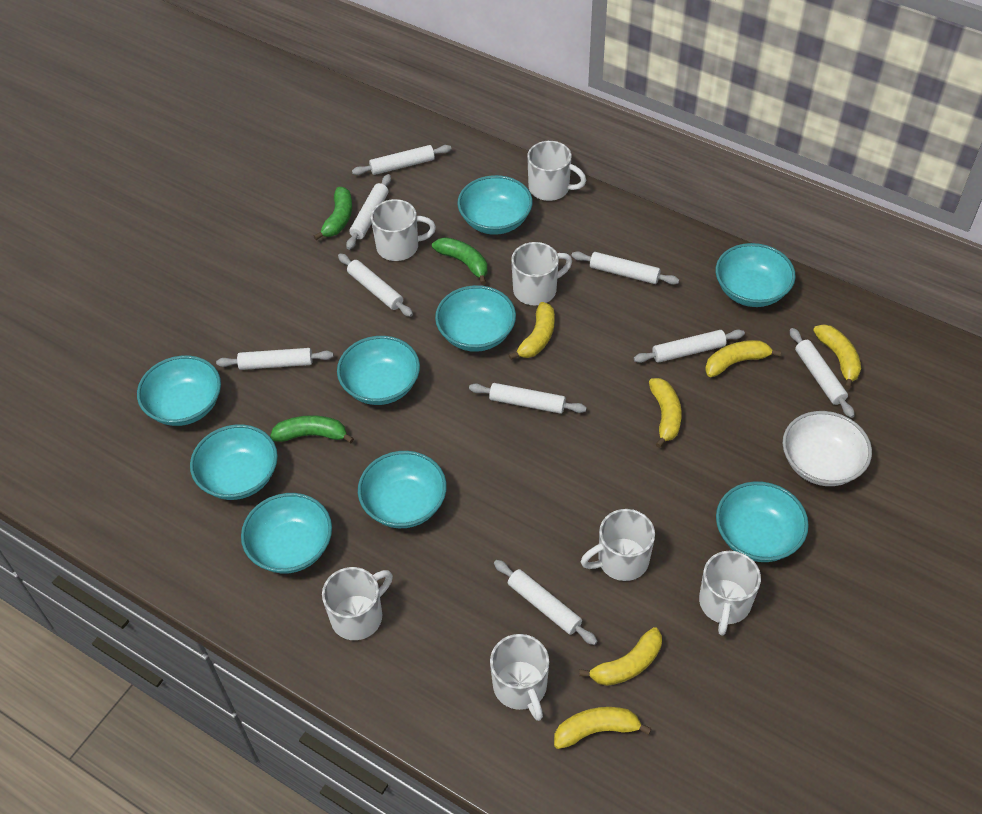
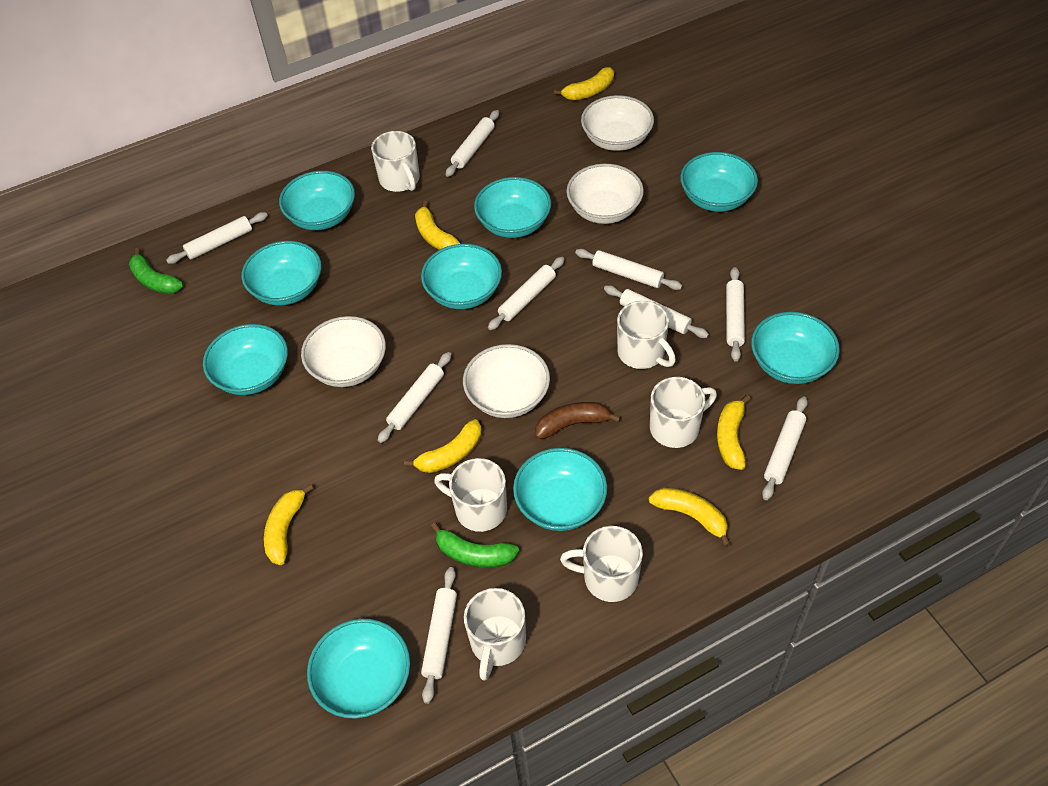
brown banana: none = 0 -> [535,402,621,439] = 1
green banana: [270,415,354,443] [313,187,352,240] [432,237,487,285] = 3 -> [129,248,184,294] [431,522,519,568] = 2
white bowl: [783,411,872,486] = 1 -> [301,316,386,387] [463,344,550,418] [566,164,644,224] [581,95,654,151] = 4
white mug: [322,567,393,640] [371,199,436,261] [490,634,549,721] [511,242,572,305] [527,141,586,201] [581,509,655,581] [699,551,761,636] = 7 -> [371,131,420,192] [434,458,507,532] [464,588,526,681] [560,526,643,602] [617,301,676,369] [650,377,717,448] = 6

